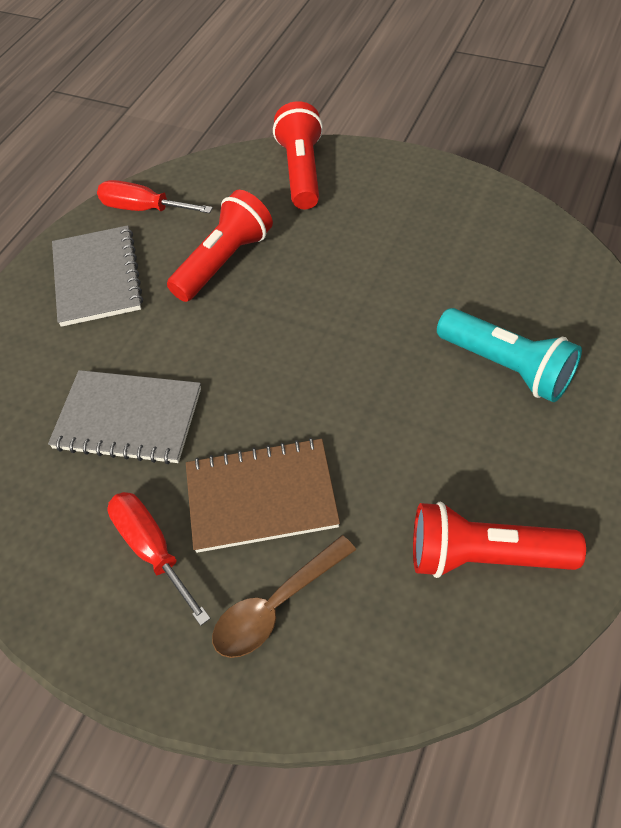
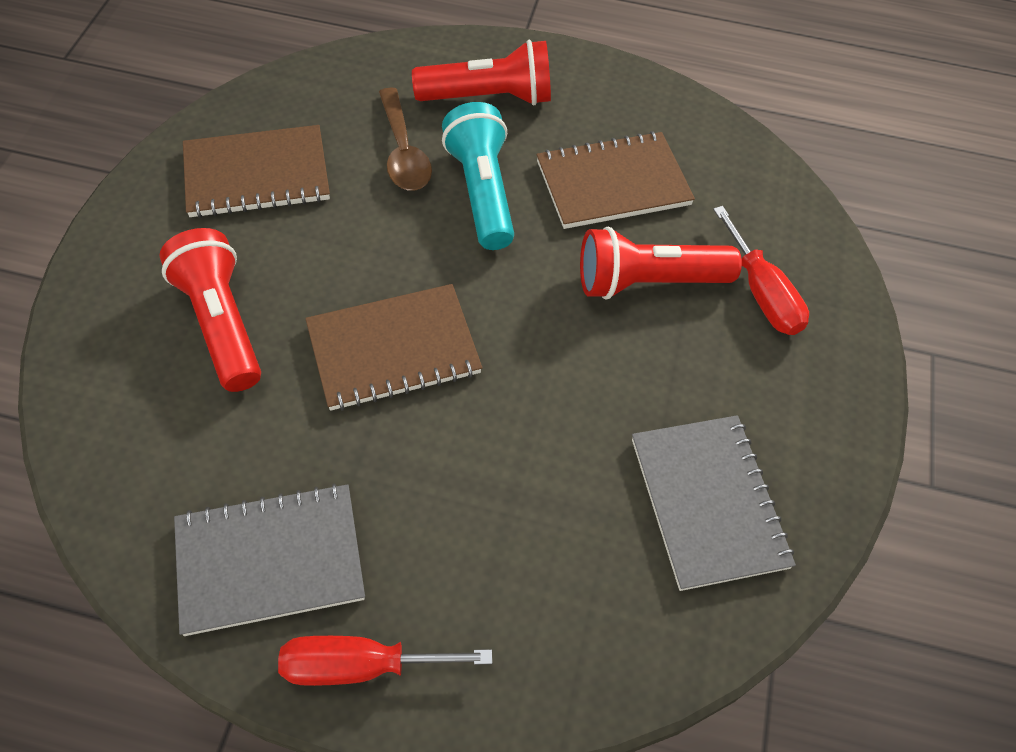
brown notebook: [186,438,340,553] = 1 -> [183,125,330,218] [305,284,482,411] [537,131,695,229] = 3

